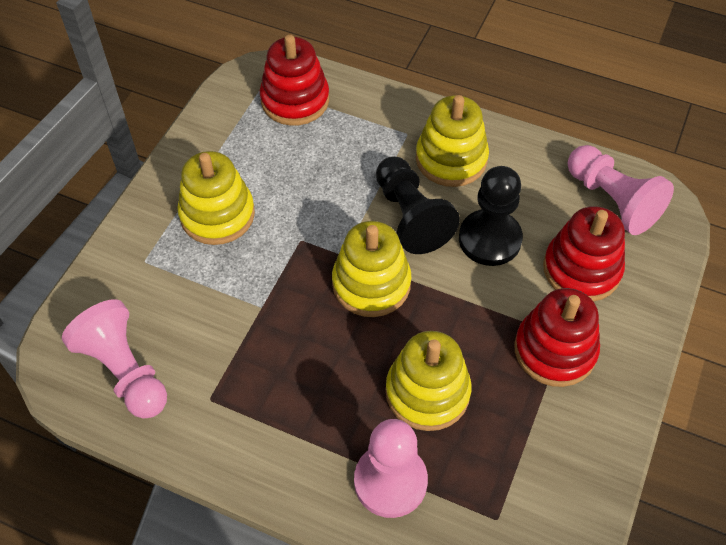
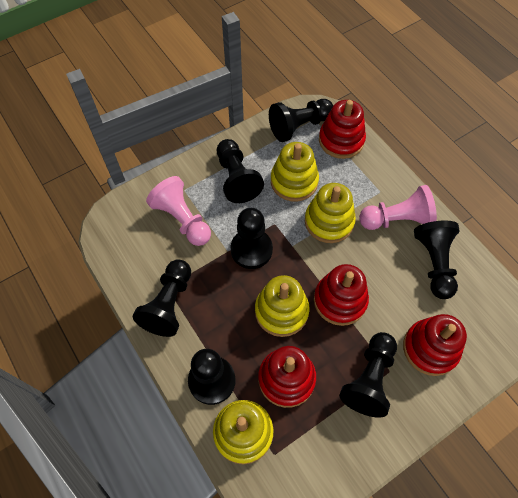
black pawn: [376,157,460,254] [459,166,523,266] = 2 -> [133,259,191,337] [188,349,236,405] [217,139,264,203] [231,208,273,269] [269,99,333,142] [339,332,397,418] [414,220,460,299] = 7
pink pawn: [62,299,167,419] [354,419,428,518] [568,145,674,235] = 3 -> [146,176,211,246] [359,185,437,230] = 2
red stacking toy: [260,35,329,126] [514,288,600,387] [543,206,625,302] = 3 -> [258,346,316,408] [314,264,369,326] [319,100,366,159] [403,314,467,376] = 4

